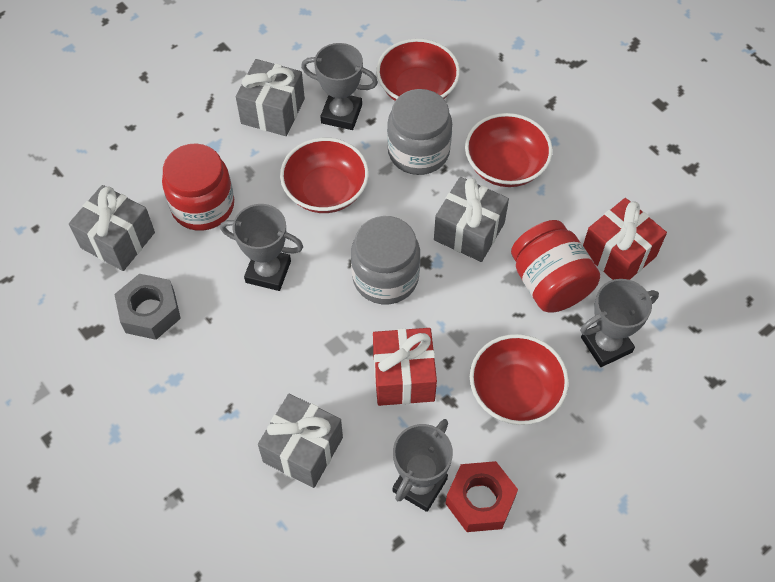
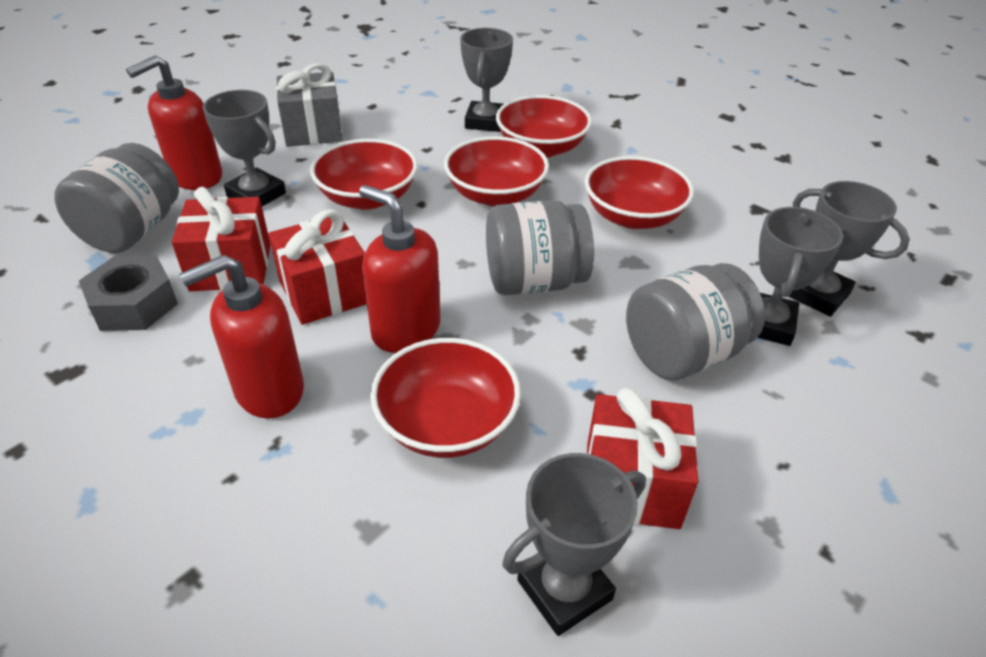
grey gift: [69,185,155,271] [236,59,305,136] [258,394,343,488] [434,177,509,262] = 4 -> [276,63,343,147] = 1
grey jar: [351,216,420,304] [387,89,452,175] = 2 -> [54,143,179,253] [486,200,594,295] [626,263,765,381] = 3
grey trophy: [220,204,303,291] [301,43,378,130] [393,419,453,512] [580,279,659,367] = 4 -> [203,90,286,206] [460,28,513,132] [502,453,646,636] [757,207,843,346] [788,181,910,317] = 5
red bowl: [280,138,369,213] [376,39,460,101] [465,113,553,187] [470,334,569,425] = 4 -> [310,139,418,210] [370,338,521,458] [444,136,549,206] [496,95,592,158] [585,156,694,229] = 5
red gift: [373,328,437,406] [583,198,667,280] = 2 -> [172,187,271,291] [268,209,367,325] [587,387,698,529] = 3
red jar: [162,143,234,231] [511,220,600,313] = 2 -> none = 0
red nut: [445,461,518,532] = 1 -> none = 0
red soap dispenser: none = 0 -> [126,55,222,190] [179,255,304,419] [359,185,440,353] = 3

